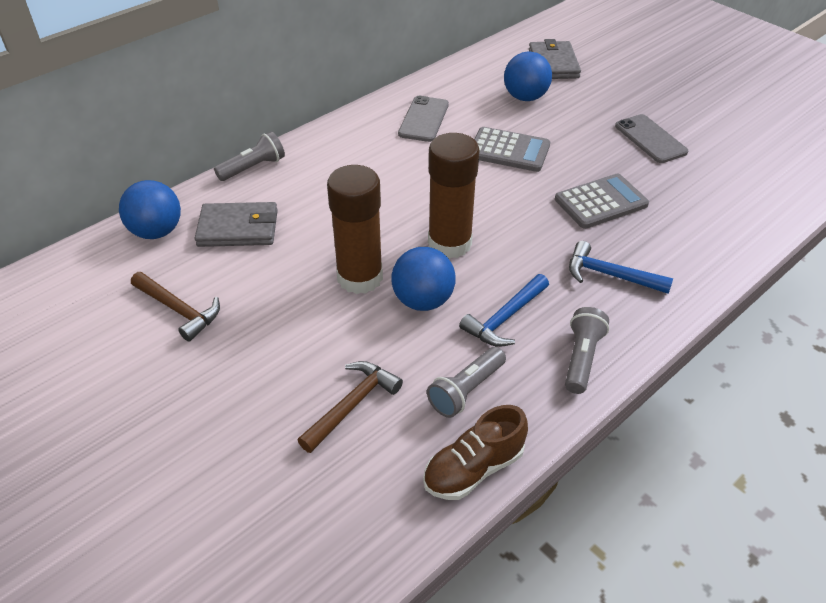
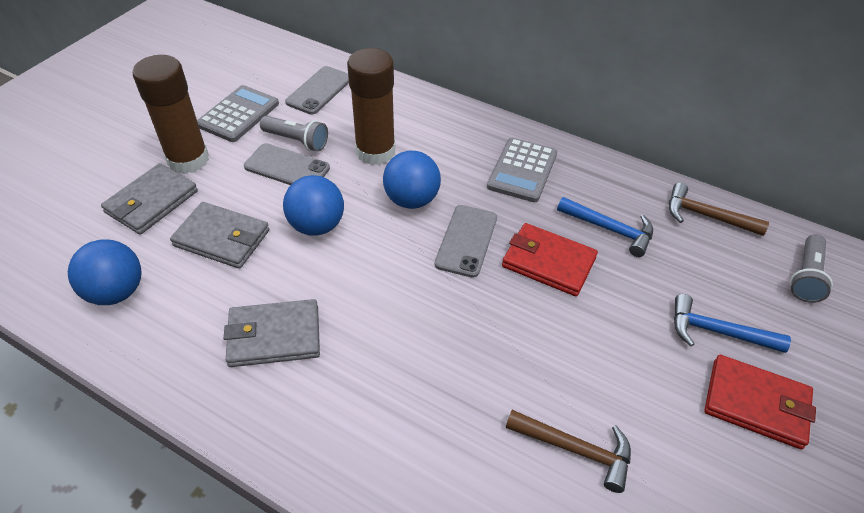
brown shoe: [423,405,528,500] = 1 -> none = 0
grey flashlight: [214,131,285,181] [427,347,506,418] [565,307,609,394] = 3 -> [260,116,328,152] [790,234,833,303] = 2
grey phone: [398,96,449,142] [615,114,688,163] = 2 -> [244,143,330,185] [285,66,349,114] [435,205,497,278] = 3
grey wallet: [194,202,278,247] [529,39,581,79] = 2 -> [101,163,198,235] [170,202,269,269] [224,299,320,367] = 3
red wallet: none = 0 -> [502,223,598,296] [704,355,816,449] = 2

